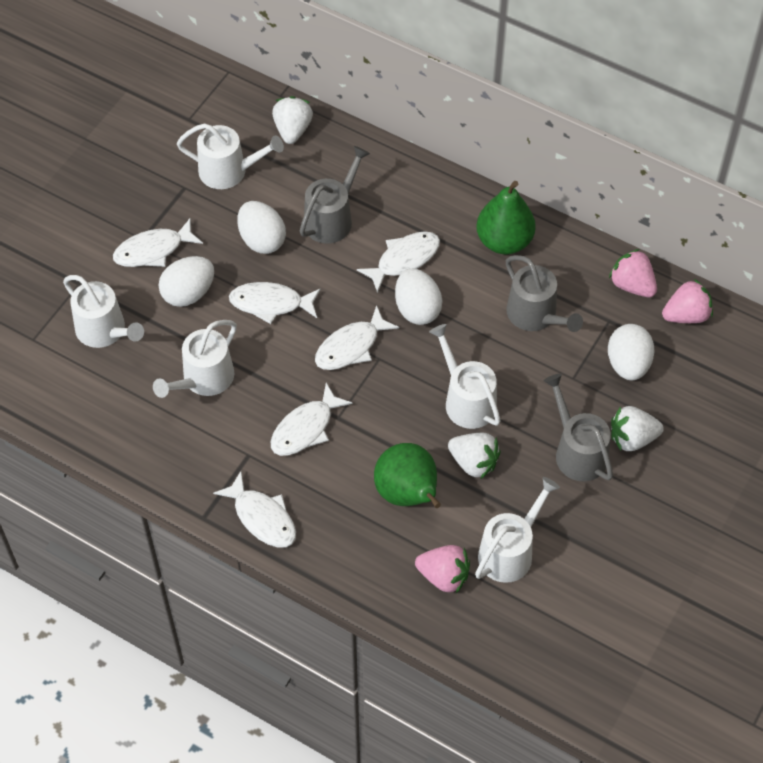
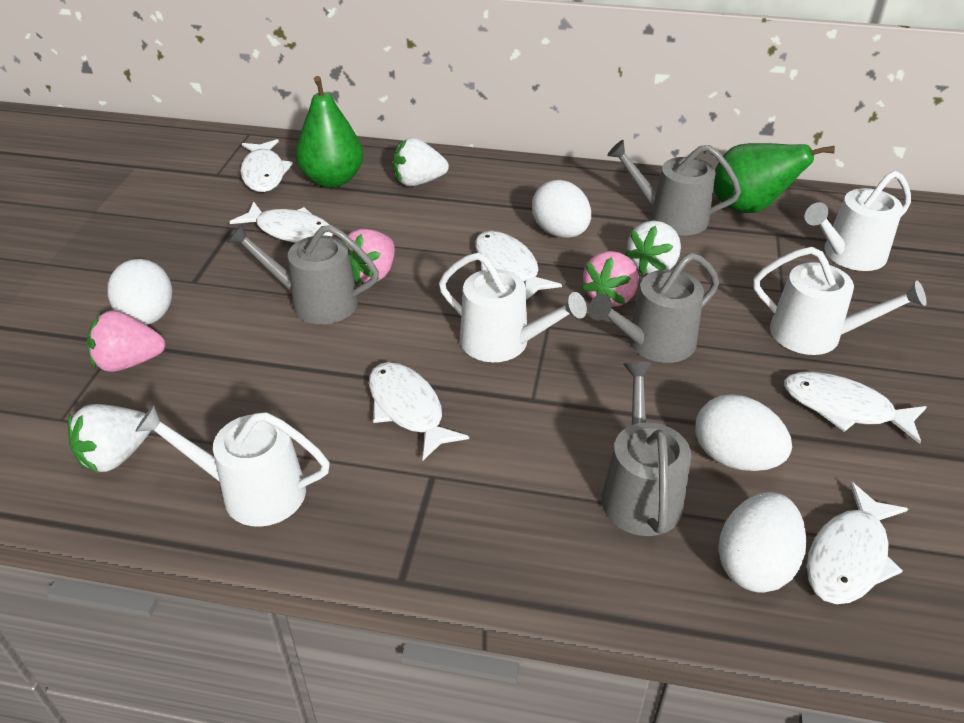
grey watering can: [300,146,370,244] [506,255,583,332] [544,374,613,481] = 3 -> [227,223,379,324] [589,253,719,363] [601,362,691,536] [607,140,741,235] = 4
white watering can: [63,275,144,348] [153,320,237,398] [177,123,284,189] [429,324,501,429] [475,477,560,583] = 5 -> [135,405,330,527] [439,252,587,362] [753,247,926,355] [805,171,911,271] = 4

